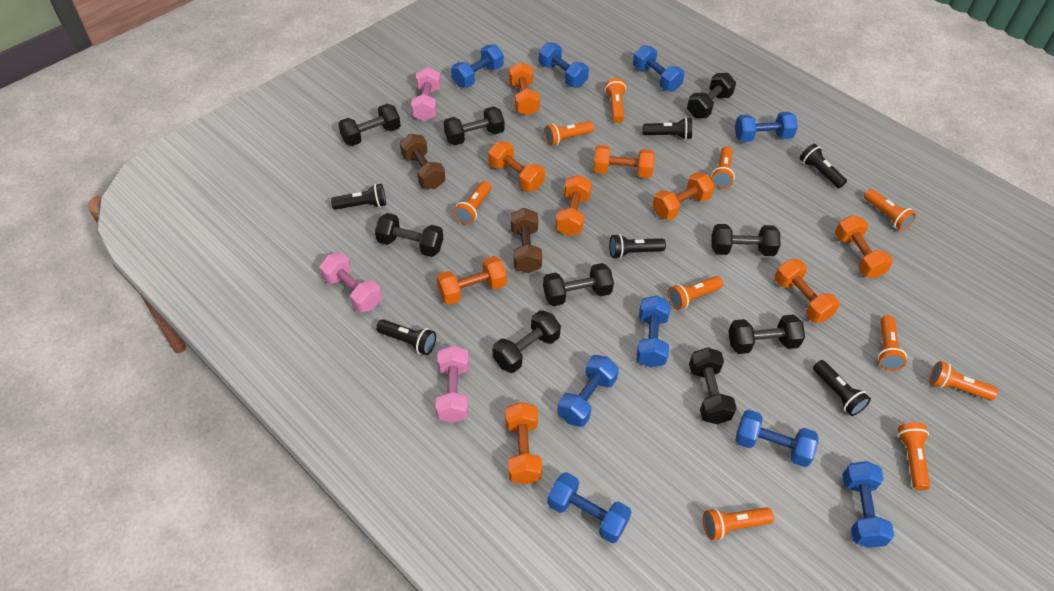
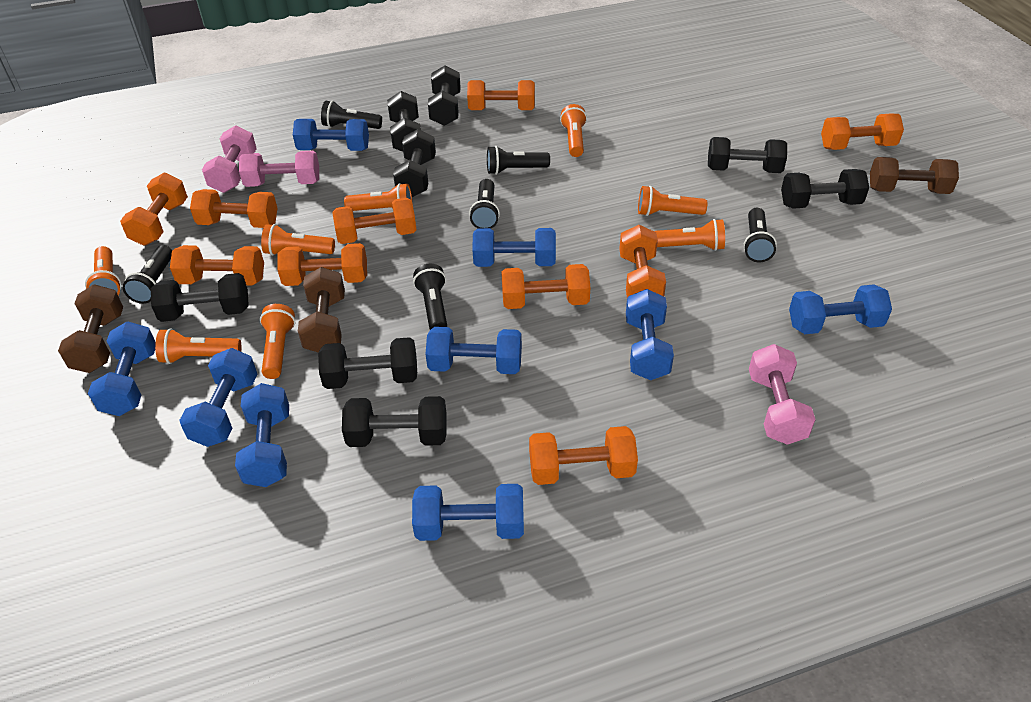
black dumbbell: [338,104,401,146] [375,213,443,257] [444,106,505,145] [492,310,561,373] [543,263,614,306] [687,73,736,118] [689,347,737,424] [712,224,780,256] [728,314,805,354] = 9 -> [151,273,249,322] [318,337,417,389] [342,396,447,447] [387,91,421,152] [393,129,436,197] [428,65,461,126] [708,137,787,173] [781,169,869,209] = 8
brown dumbbell: [400,134,445,189] [511,208,542,273] = 2 -> [58,285,123,373] [298,267,345,353] [870,157,959,194] = 3
orange dumbbell: [436,256,507,305] [488,141,545,192] [505,402,542,484] [509,62,540,116] [555,175,592,236] [593,145,655,178] [652,172,714,220] [774,259,840,323] [835,215,893,278] = 9 -> [120,173,188,246] [170,245,264,285] [190,189,278,228] [277,243,367,286] [333,198,417,244] [467,80,535,110] [501,264,590,309] [529,426,638,485] [619,225,666,297] [821,114,904,150] = 10
orange flashlight: [453,181,491,225] [544,121,594,146] [605,78,626,123] [668,276,723,310] [703,507,774,540] [711,146,735,189] [864,189,916,231] [878,315,907,371] [898,422,930,490] [929,361,998,401] = 10 -> [85,246,121,295] [155,328,241,364] [260,304,296,379] [261,224,335,255] [344,183,412,211] [560,104,587,157] [638,186,707,216] [654,219,725,251] = 8

